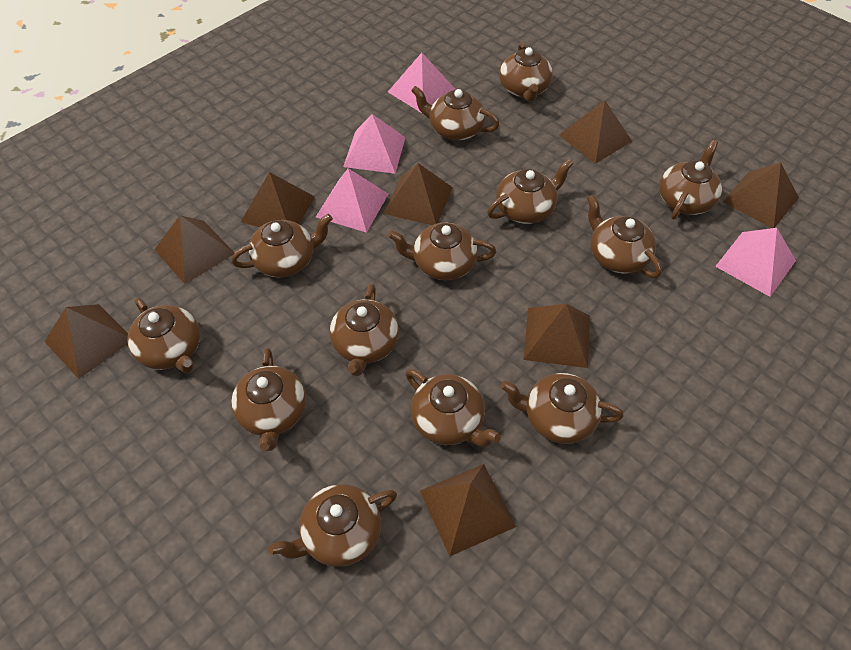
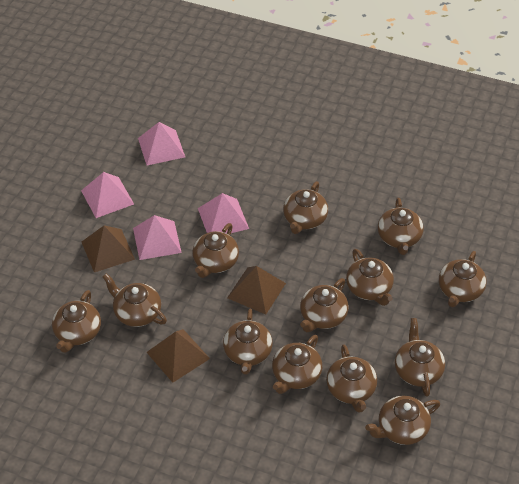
brown pyramid: [44,304,128,379] [154,215,235,284] [241,172,315,227] [383,163,453,225] [420,464,516,557] [523,304,590,368] [559,100,632,164] [723,162,799,228] = 8 -> [82,225,135,272] [146,329,210,383] [227,266,286,314] = 3

